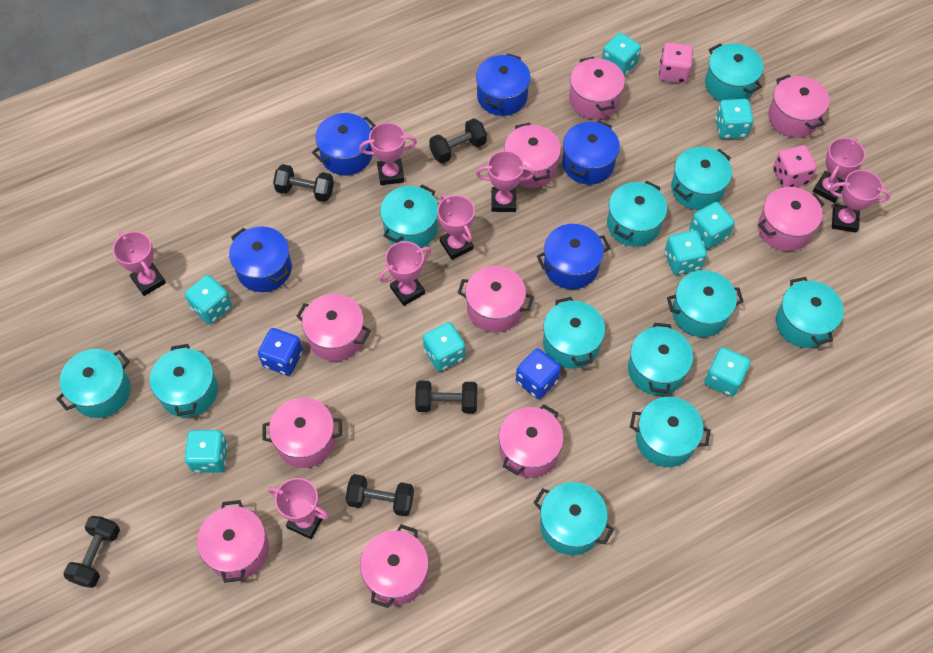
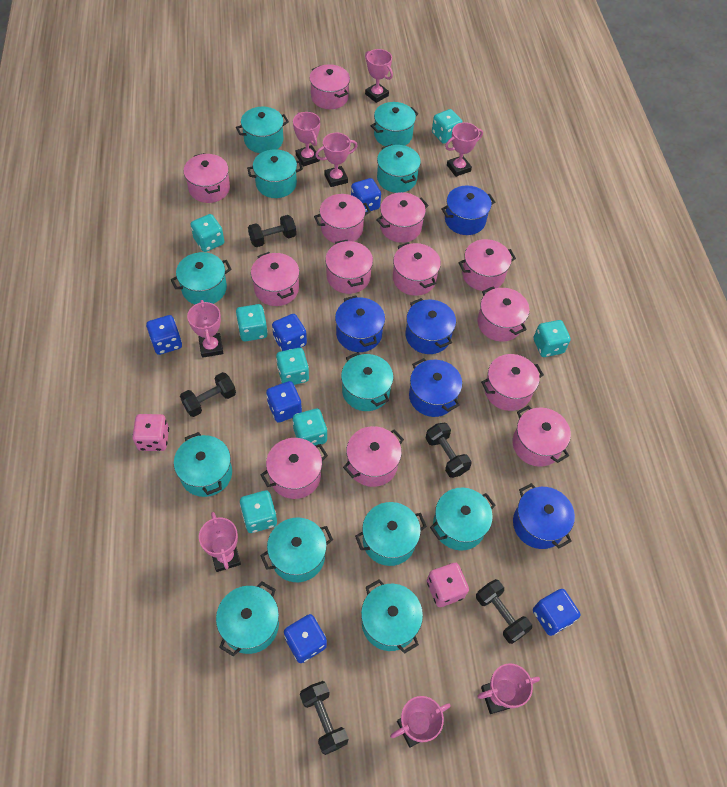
blue dice: [258,328,303,376] [516,348,561,399] = 2 -> [146,315,182,355] [266,381,302,423] [272,314,307,351] [284,614,327,663] [351,178,381,213] [533,589,580,636] = 6
pink pot: [197,500,269,583] [262,398,342,468] [296,294,371,361] [360,524,429,608] [458,266,534,332] [499,404,564,478] [504,123,561,188] [569,56,625,119] [758,187,825,251] [768,75,830,138] = 10 -> [184,153,230,203] [251,252,299,306] [261,438,328,499] [310,64,350,109] [314,194,371,243] [325,240,373,294] [343,426,404,487] [376,192,429,243] [393,242,441,296] [458,239,516,291] [477,287,529,342] [481,354,544,411] [512,406,571,467] = 13
turquoise dice: [185,275,232,324] [185,430,228,473] [423,322,465,371] [602,33,641,76] [665,230,707,275] [689,202,735,249] [704,347,750,397] [716,99,753,139] = 8 -> [190,214,224,252] [236,304,268,341] [240,490,277,533] [276,348,309,385] [292,408,327,445] [432,109,463,144] [534,320,571,357] = 7

